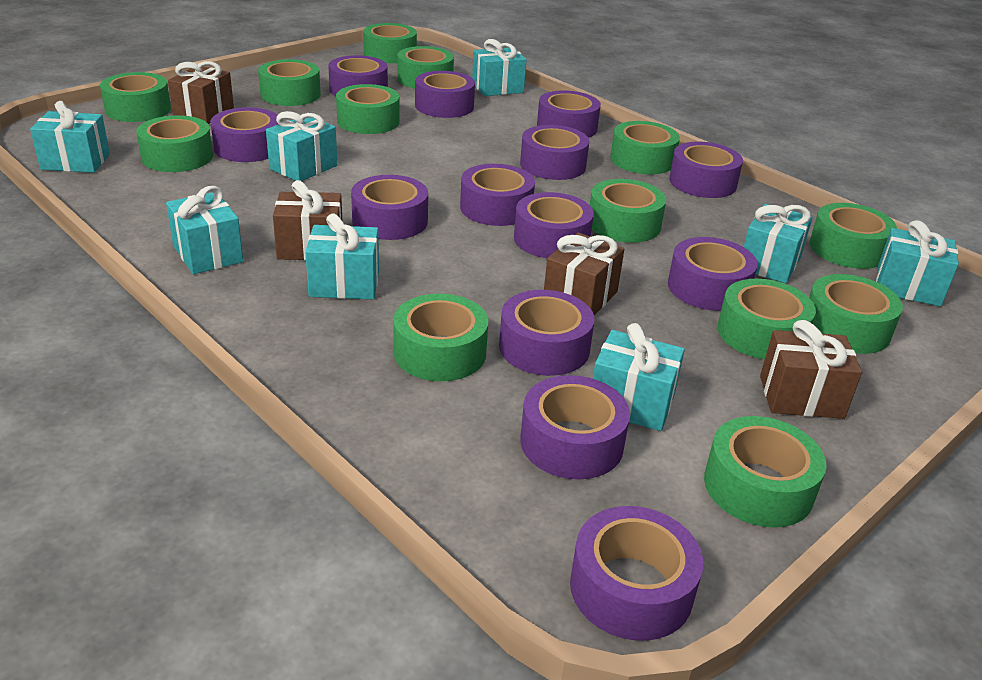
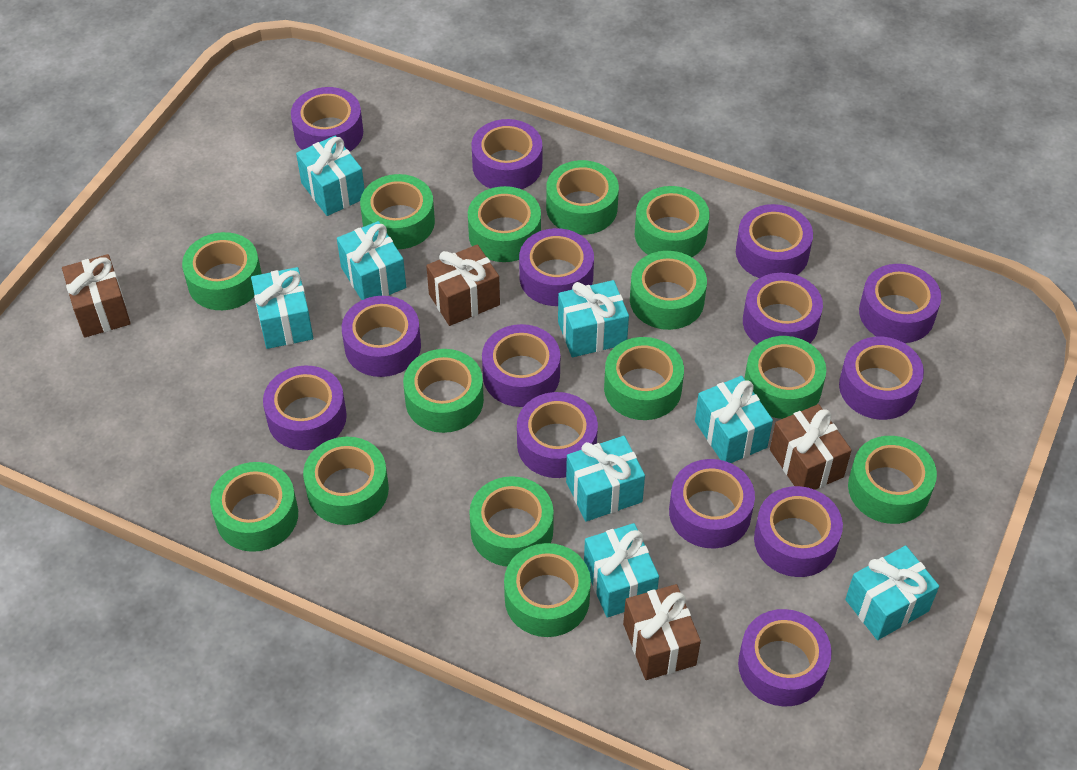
green tape: [100,72,171,122] [136,115,213,172] [258,59,321,106] [336,84,400,134] [363,23,417,63] [393,293,488,381] [397,46,454,88] [590,179,666,243] [610,121,680,174] [704,416,827,528] [717,279,816,359] [809,274,903,354] [810,203,897,269] = 13 -> [182,232,262,310] [210,462,298,552] [303,437,389,525] [360,174,435,249] [403,349,484,433] [468,186,541,262] [469,476,554,566] [504,543,591,637] [546,160,619,235] [604,337,684,420] [630,251,707,330] [635,186,710,257] [744,336,826,419] [848,436,937,524] = 14
purple tape: [210,107,278,162] [328,55,388,96] [351,175,428,240] [415,71,475,118] [460,164,535,226] [499,290,594,376] [514,192,594,258] [520,125,589,180] [520,375,630,479] [537,90,601,138] [570,506,703,641] [668,237,758,311] [669,142,743,198] = 13 -> [263,366,347,450] [291,87,363,151] [342,296,421,377] [471,119,542,189] [482,324,560,407] [517,392,598,478] [519,228,594,306] [669,459,755,548] [736,204,813,278] [738,609,832,707] [743,273,823,344] [754,486,843,577] [839,337,924,420] [859,264,941,343] = 14

